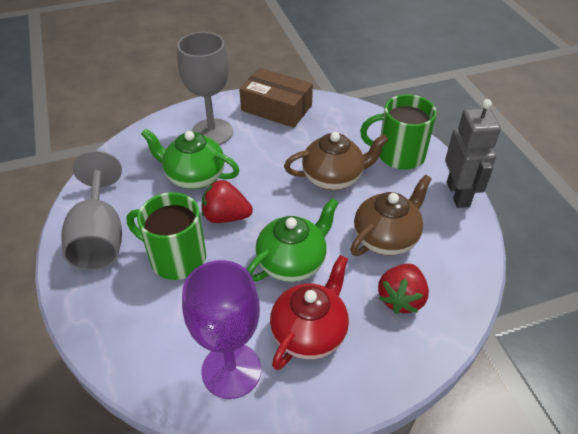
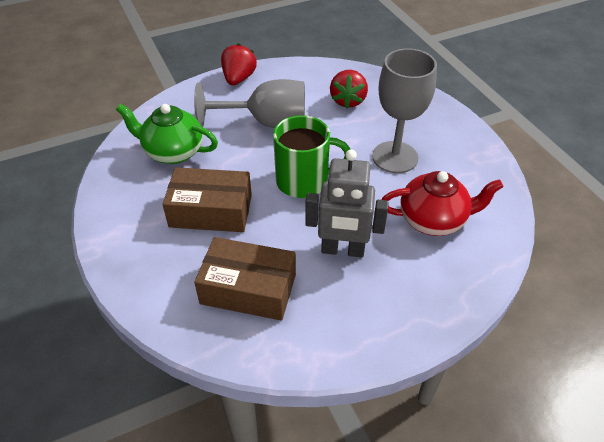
brown box: [239,68,313,128] = 1 -> [162,167,252,232] [194,237,296,321] = 2
brown teapot: [284,132,389,190] [350,174,432,256] = 2 -> none = 0
green mug: [126,192,206,280] [360,94,436,170] = 2 -> [273,115,350,198] = 1
green teapot: [141,128,240,189] [247,198,339,282] = 2 -> [116,104,218,164] = 1
purple goblet: [182,260,261,399] = 1 -> none = 0

